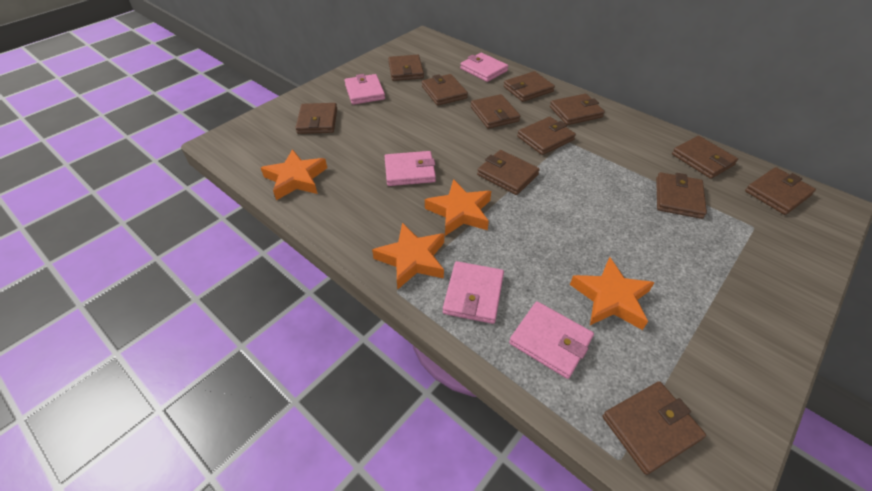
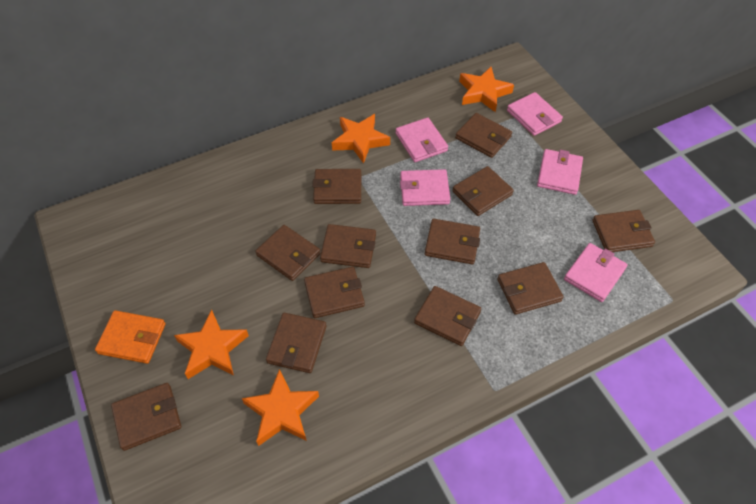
orange wallet: none = 0 -> [95,310,166,364] = 1

